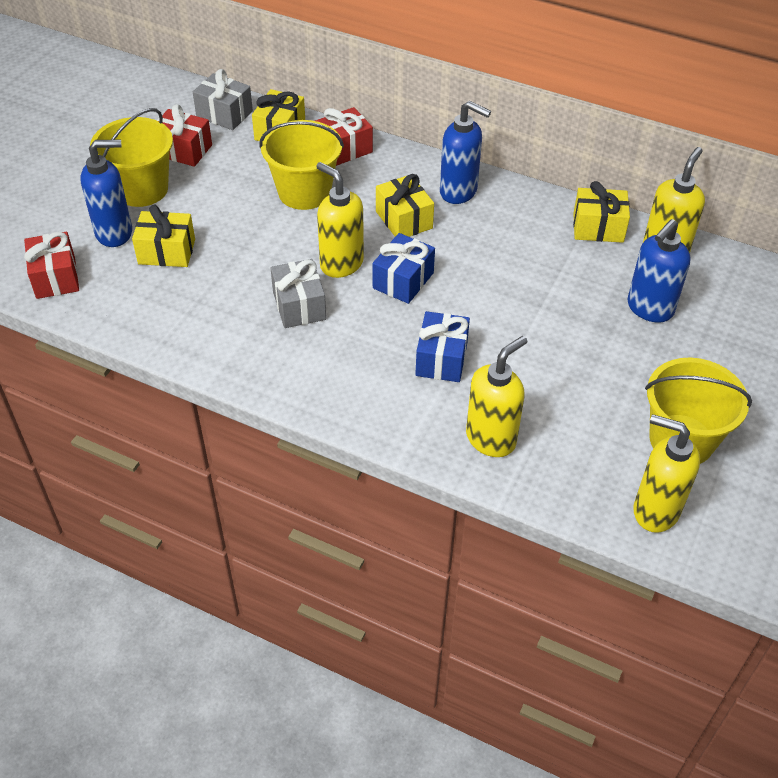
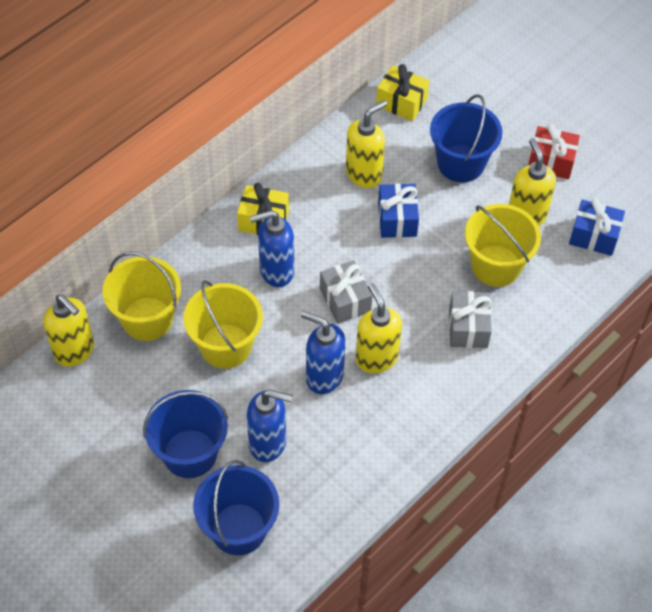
blue bucket: none = 0 -> [143,390,228,478] [193,460,279,555] [430,94,502,182] = 3
red gift: [24,231,79,299] [157,104,212,167] [315,107,373,166] = 3 -> [528,124,580,179] = 1
yellow gift: [132,205,195,267] [252,89,305,141] [376,174,434,237] [573,181,630,243] = 4 -> [237,183,289,235] [376,64,429,121] = 2

